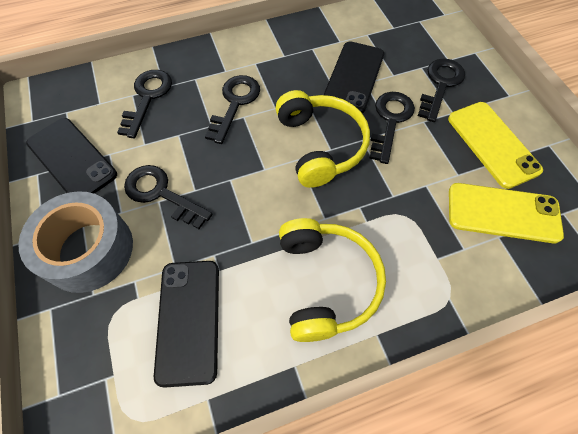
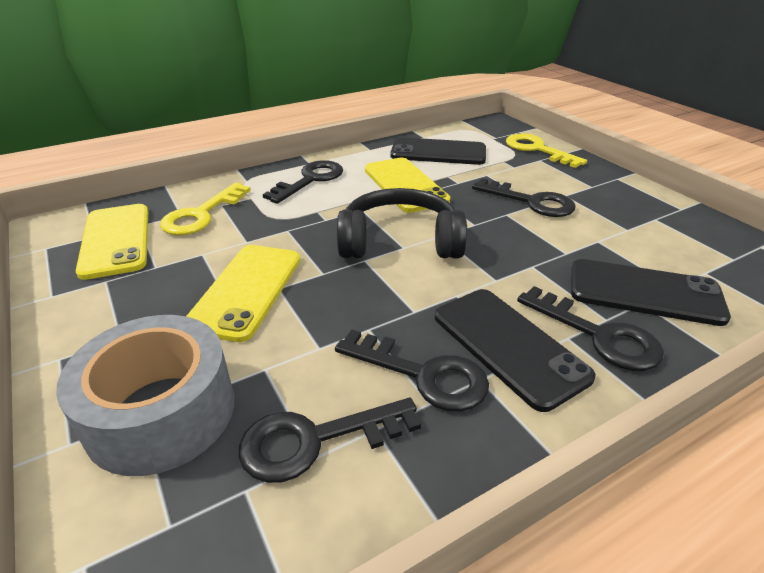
black headphones: none = 0 -> [337,188,467,258] = 1
yellow headphones: [275,90,370,188] [279,218,386,342] = 2 -> none = 0
yellow key: none = 0 -> [160,183,251,235] [506,133,587,168] = 2
yellow phone: [448,102,543,189] [449,183,564,243] = 2 -> [76,204,148,280] [187,245,300,342] [365,158,450,213] = 3

